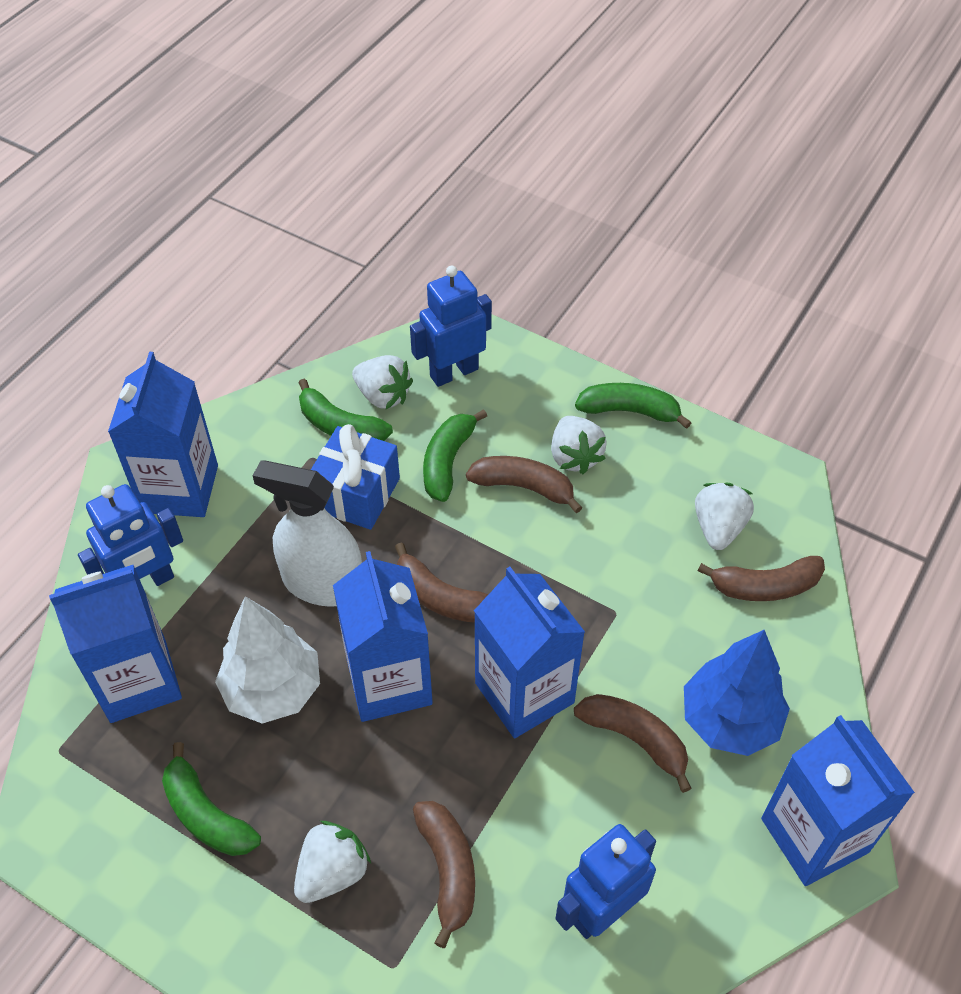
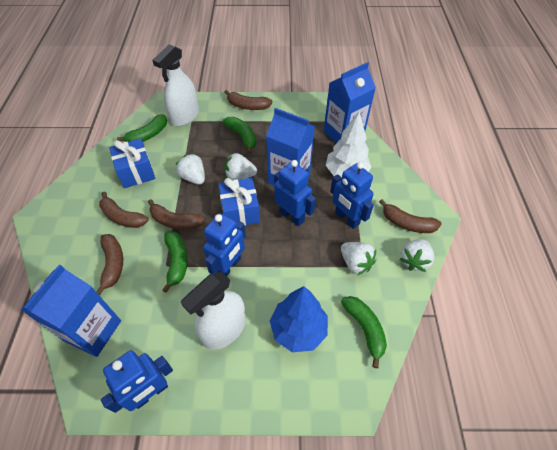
blue carton: [49,565,182,723] [108,352,218,517] [333,551,433,722] [474,567,585,738] [761,715,915,886] = 5 -> [21,264,121,357] [266,108,315,185] [324,62,376,143] = 3
blue gift: [311,424,400,530] = 1 -> [109,138,155,188] [218,178,260,226] = 2
blue robot: [78,484,183,586] [410,266,492,387] [555,824,656,939] = 3 -> [101,350,173,413] [203,213,246,276] [274,160,316,227] [330,162,374,229] = 4
white spray bottle: [252,460,362,607] = 1 -> [152,44,199,126] [181,272,246,350] = 2

